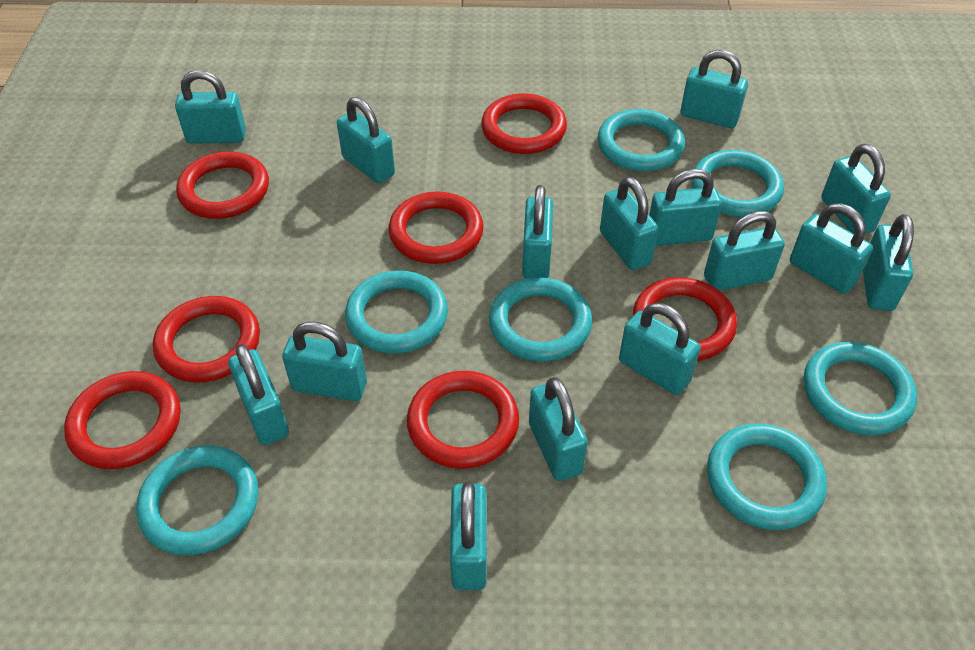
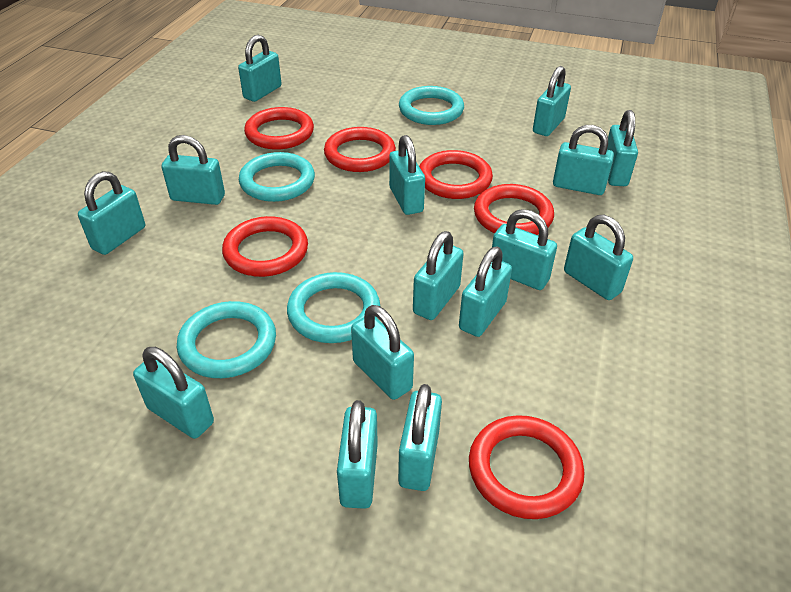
red ring: [64,371,181,469] [153,296,260,383] [176,151,269,219] [389,191,484,264] [407,371,519,469] [481,93,567,154] [633,277,737,361] = 7 -> [222,216,308,277] [244,107,314,150] [324,127,396,172] [419,150,493,199] [469,415,584,519] [474,184,554,235] = 6
turquoise ring: [136,445,258,555] [345,270,448,354] [489,277,592,361] [598,109,685,171] [692,150,784,217] [707,423,827,530] [804,342,917,435] = 7 -> [177,301,276,378] [239,152,315,202] [287,272,380,343] [399,86,464,125] = 4

